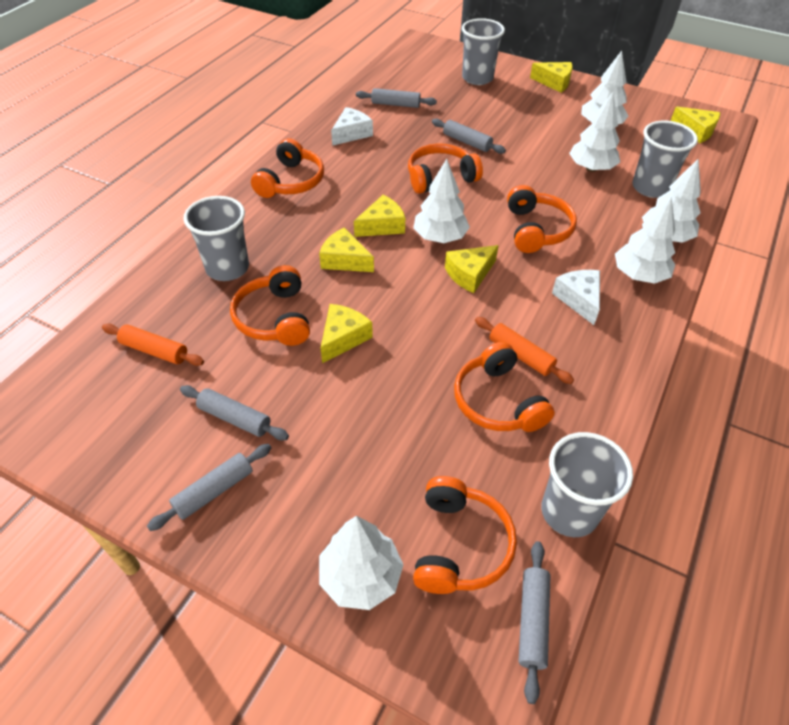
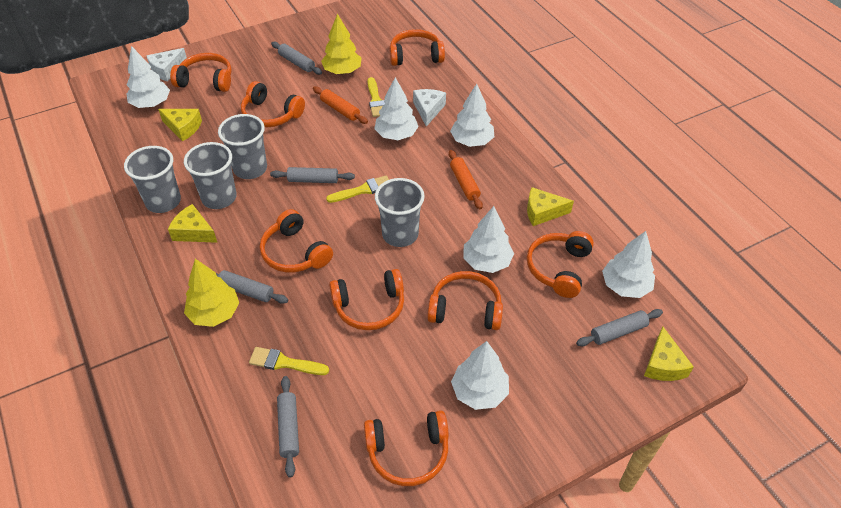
orange headphones: [230,265,310,346] [251,138,324,198] [408,143,483,194] [413,476,517,594] [454,342,555,432] [507,185,577,253] = 6 -> [170,53,232,92] [241,81,305,127] [260,209,333,273] [329,269,404,330] [364,410,449,486] [390,29,445,66] [427,271,503,330] [527,231,594,298] = 8
yellow brush: none = 0 -> [249,347,329,375] [326,175,389,203] [368,77,385,117] = 3
yellow cheese: [319,228,374,272] [321,304,373,363] [354,195,405,237] [445,245,499,293] [530,62,573,93] [671,106,720,143] = 6 -> [158,109,202,141] [168,204,218,243] [527,187,574,226] [644,327,694,381] = 4
yellow tree: none = 0 -> [184,259,239,327] [321,14,362,74] = 2

